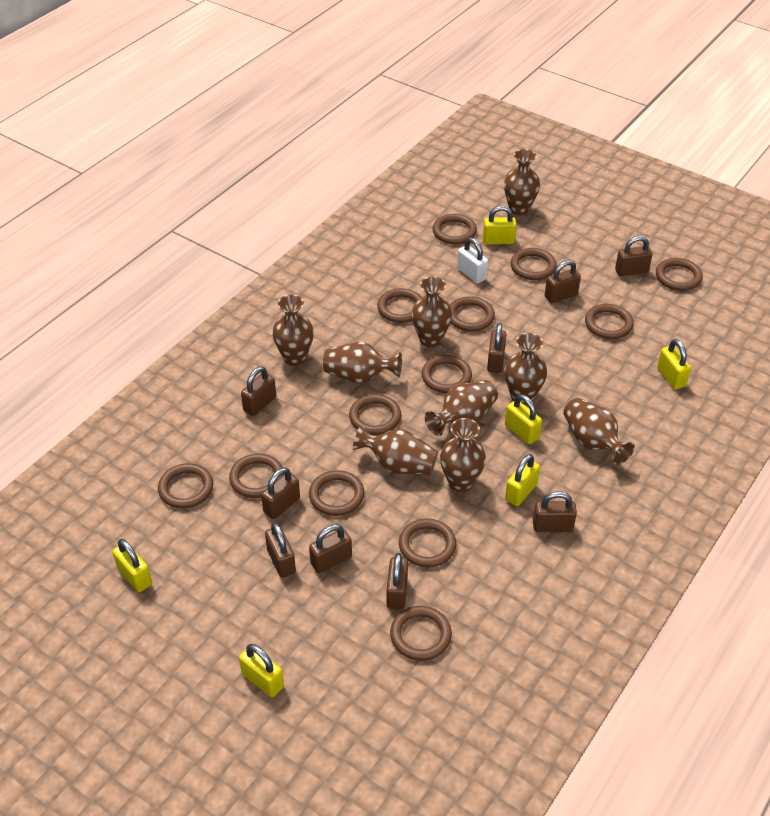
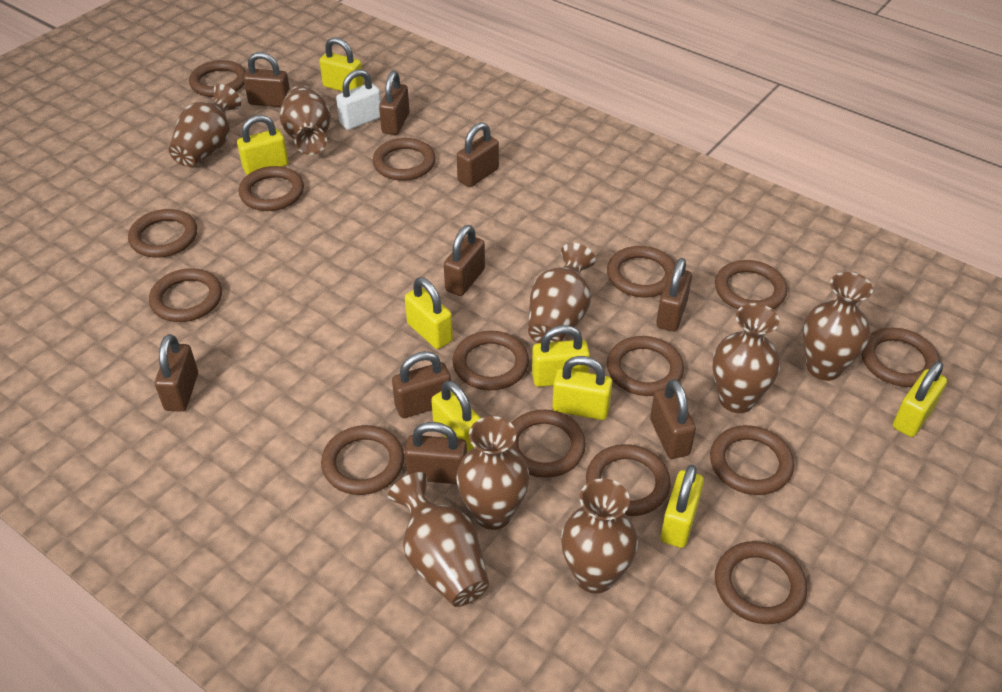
brown ring: [158,463,214,509] [229,454,284,498] [309,470,365,516] [349,394,401,435] [377,288,422,323] [390,606,452,661] [399,518,456,567] [422,355,472,393] [432,214,477,245] [450,296,495,332] [511,248,557,280] [585,304,634,339] [656,258,703,291] = 13 -> [128,209,197,258] [149,268,222,322] [189,60,246,97] [238,166,304,211] [321,425,404,495] [373,138,436,181] [453,331,529,390] [511,410,586,478] [586,444,671,516] [607,246,676,297] [607,336,684,396] [710,425,794,495] [715,260,787,309] [715,541,807,624] [861,328,940,387] = 15
brown vase: [272,295,314,366] [323,342,402,383] [353,424,438,475] [412,276,452,347] [425,380,498,436] [440,418,486,492] [504,149,540,216] [505,333,547,405] [563,398,635,465] = 9 -> [169,84,241,167] [280,84,331,155] [388,472,489,607] [456,416,529,530] [528,243,596,343] [561,478,638,594] [712,303,780,413] [803,272,873,381] = 8
yellow padlock: [112,539,152,592] [239,644,284,697] [483,206,517,244] [505,394,542,444] [505,454,540,506] [657,339,691,390] = 6 -> [237,115,288,175] [319,37,364,92] [405,277,453,349] [431,380,481,452] [532,325,590,387] [552,356,612,420] [661,464,704,548] [893,361,947,437] = 8

